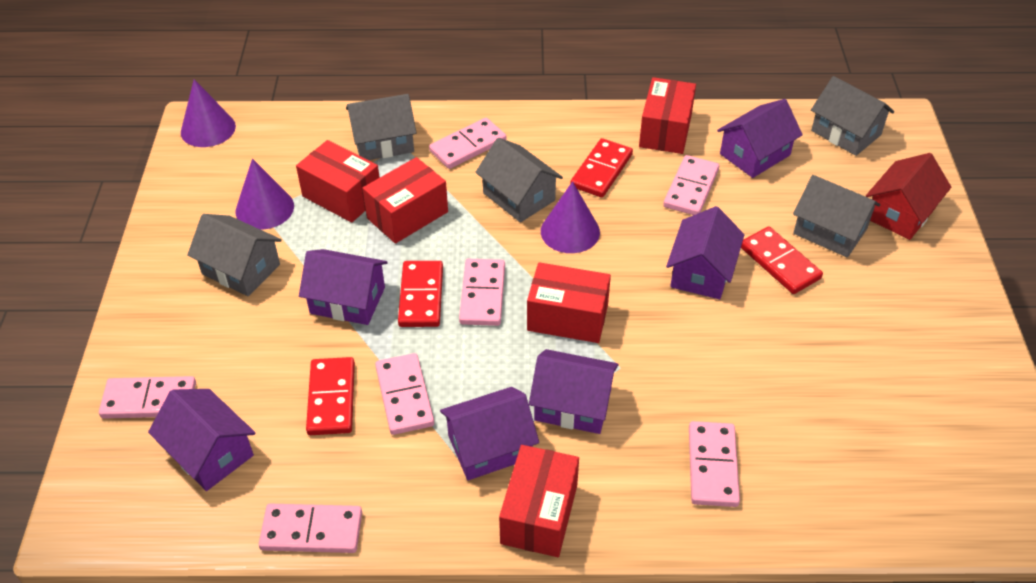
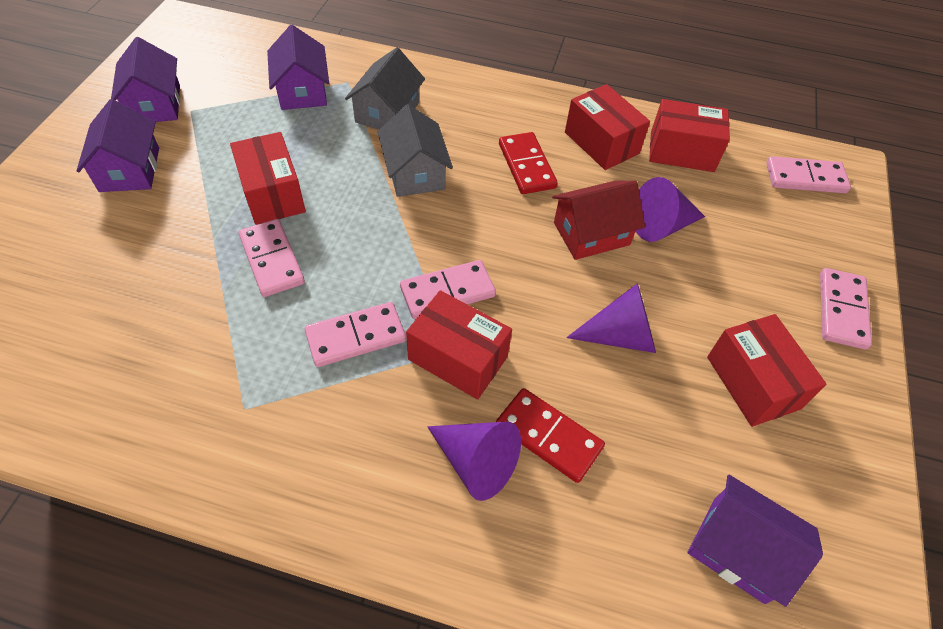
grey house: [187,214,282,296] [346,94,417,160] [475,138,563,222] [793,175,880,258] [811,76,894,156] = 5 -> [345,48,425,130] [378,104,453,197] = 2
pink domino: [99,376,196,419] [259,504,362,553] [375,353,434,435] [429,118,506,169] [459,259,505,326] [663,155,719,215] [689,421,740,507] = 7 -> [239,219,305,297] [305,302,406,367] [400,260,496,319] [766,156,851,193] [820,268,872,350] = 5
purple house: [148,389,255,491] [299,249,388,325] [440,387,539,480] [529,349,618,434] [666,206,744,299] [717,99,803,178] = 6 -> [77,99,159,192] [111,37,180,122] [267,25,329,110] [688,475,823,607] = 4
red domino: [306,357,355,435] [398,261,443,327] [570,138,633,198] [741,226,823,294] = 4 -> [496,388,605,483] [499,132,558,194] = 2

